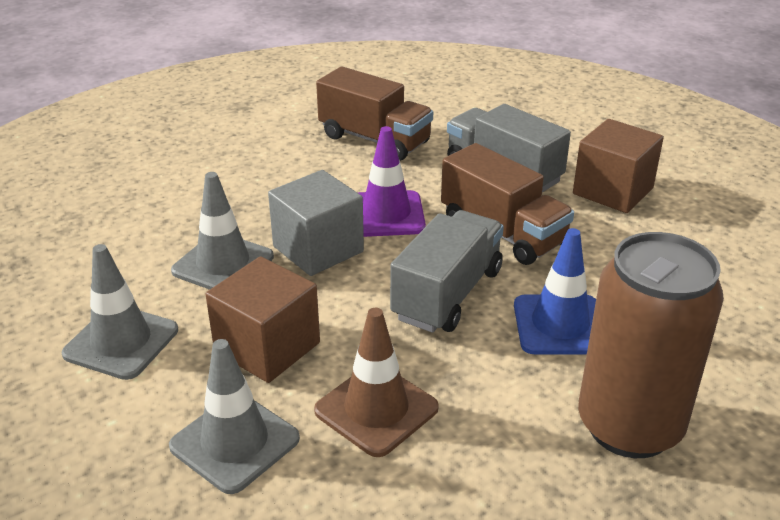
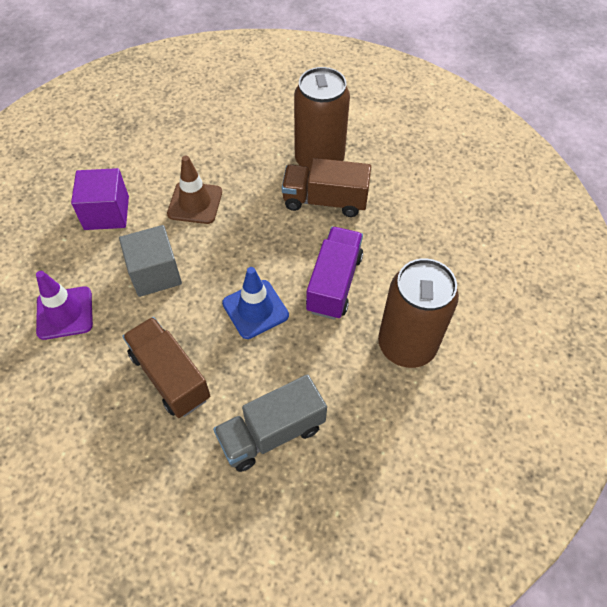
brown can: [578,232,724,458] = 1 -> [294,67,350,173] [378,258,459,368] = 2
brown cube: [205,256,320,383] [573,119,664,213] = 2 -> none = 0
grey traffic cone: [62,244,178,380] [169,339,300,494] [171,172,274,290] = 3 -> none = 0
grey truck: [390,210,504,333] [447,104,571,192] = 2 -> [213,374,327,472] = 1
purple cube: none = 0 -> [71,168,129,230] = 1
purple truck: none = 0 -> [306,227,363,320] = 1

